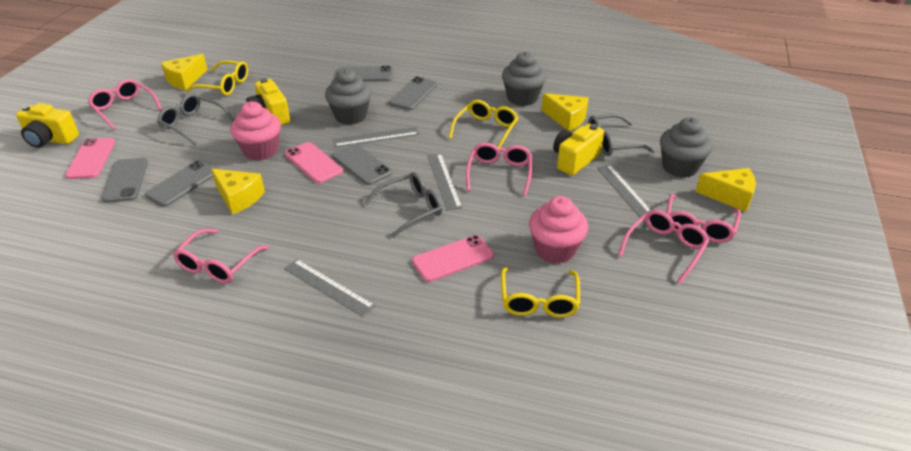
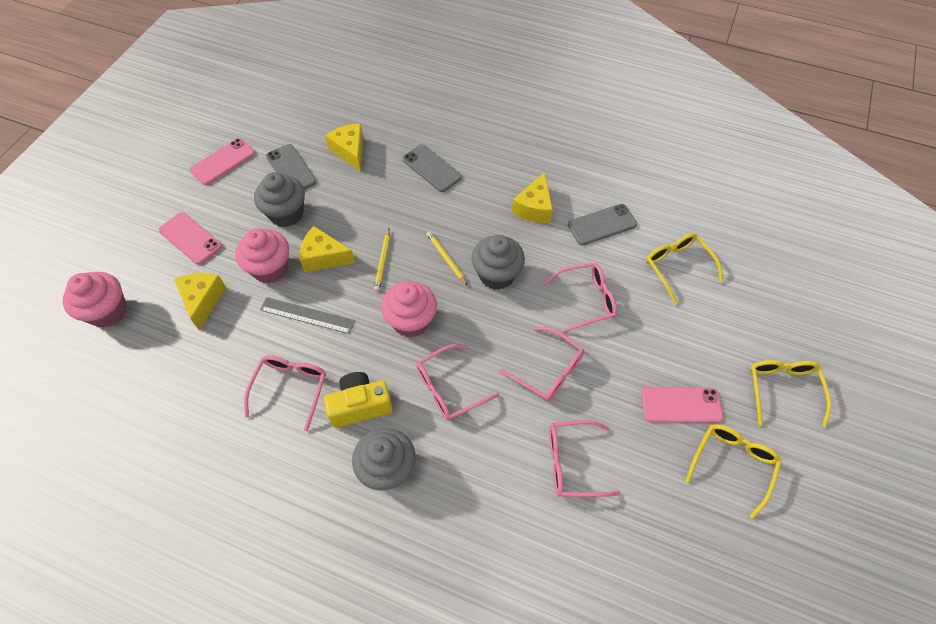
grey glasses: [157,93,234,145] [365,172,442,238] [588,114,655,156] = 3 -> none = 0
grey phone: [102,158,148,203] [145,161,215,207] [332,144,392,185] [336,66,393,82] [389,77,437,110] = 5 -> [266,144,316,190] [402,144,462,192] [568,204,637,245] = 3
grey ruler: [284,259,376,317] [333,127,419,147] [427,153,462,211] [597,164,651,223] = 4 -> [260,297,355,334] = 1
pink cupcake: [230,101,281,161] [529,196,588,264] = 2 -> [63,272,127,328] [235,228,289,284] [381,281,437,338] = 3
yellow camera: [16,103,79,148] [246,78,290,125] [553,124,604,176] = 3 -> [324,372,393,428] = 1
yellow pencil: none = 0 -> [374,229,390,292] [426,231,468,286] = 2

